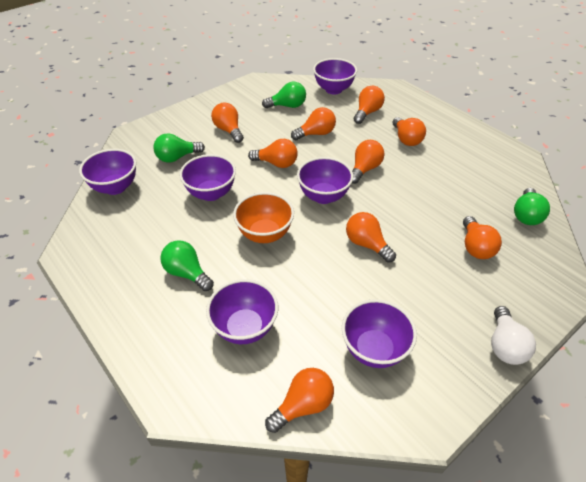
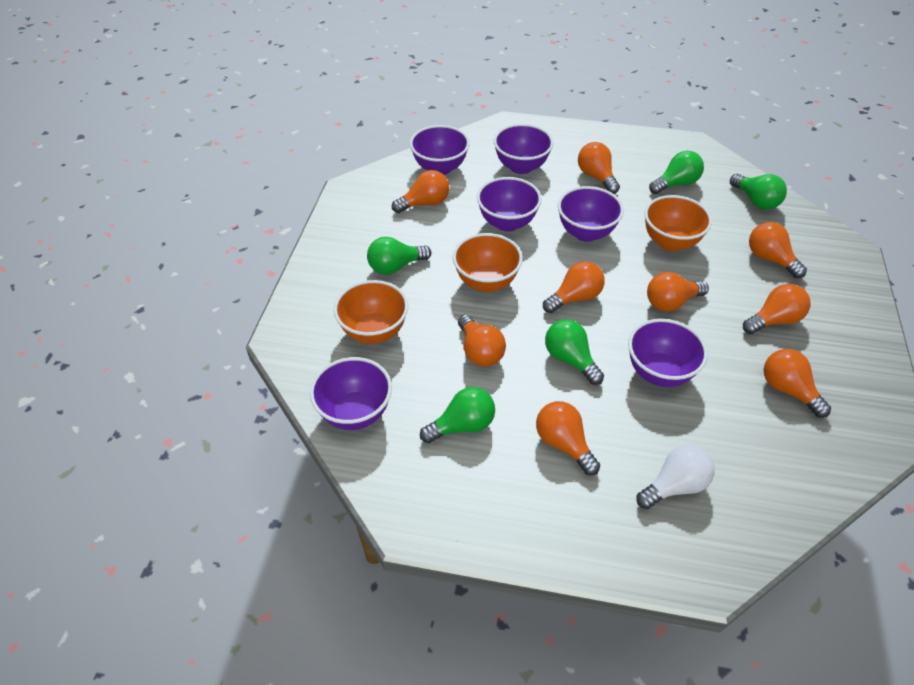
green light bulb: [153,134,205,163] [160,240,214,291] [262,82,306,108] [514,188,550,225] = 4 -> [367,237,431,275] [420,387,495,443] [545,319,604,385] [649,151,704,194] [730,174,787,210] = 5
orange bowl: [233,192,294,243] = 1 -> [334,280,408,344] [453,233,523,292] [644,195,712,251] = 3

